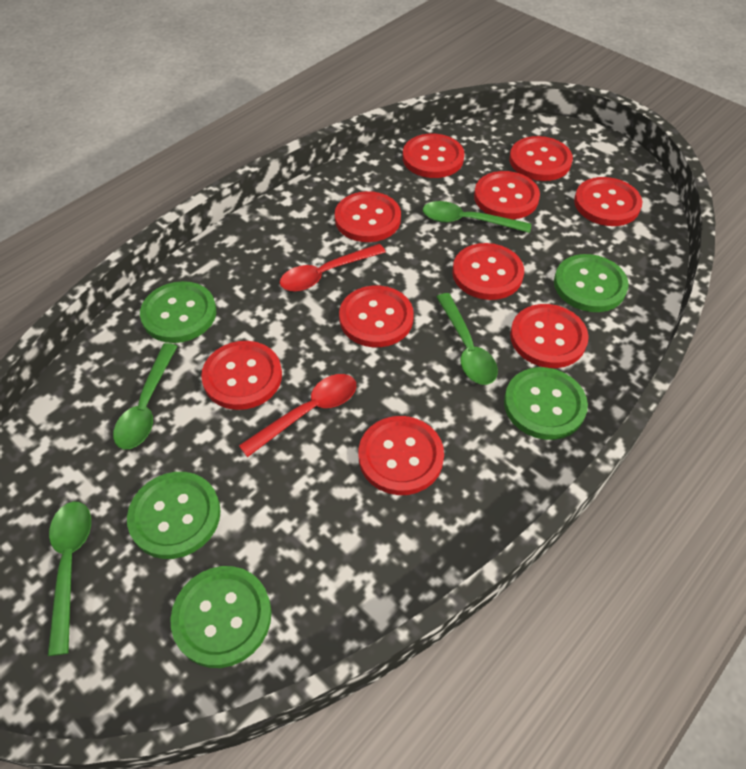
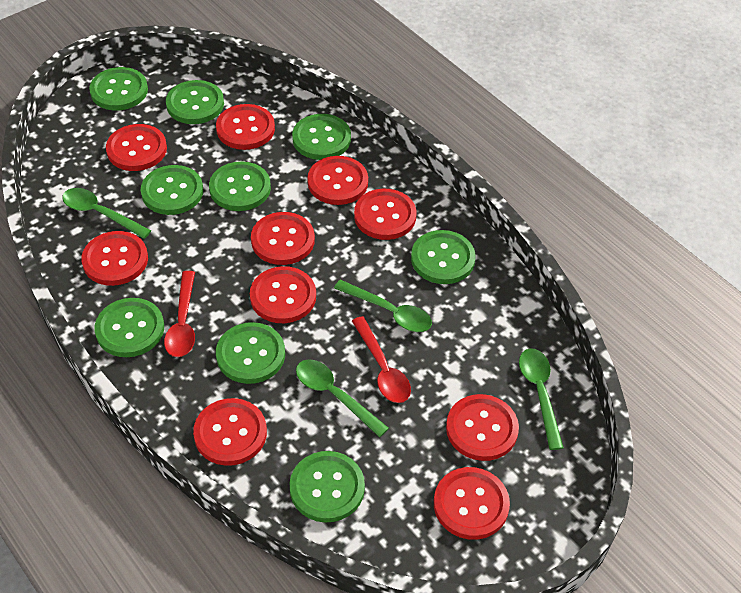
green button: [127,472,221,559] [140,281,216,343] [170,566,272,668] [504,367,588,440] [554,254,629,312] = 5 -> [89,67,148,110] [95,298,164,357] [141,165,203,215] [166,80,224,124] [209,161,271,211] [216,322,285,384] [290,451,365,523] [292,114,351,160] [411,230,476,284] = 9

